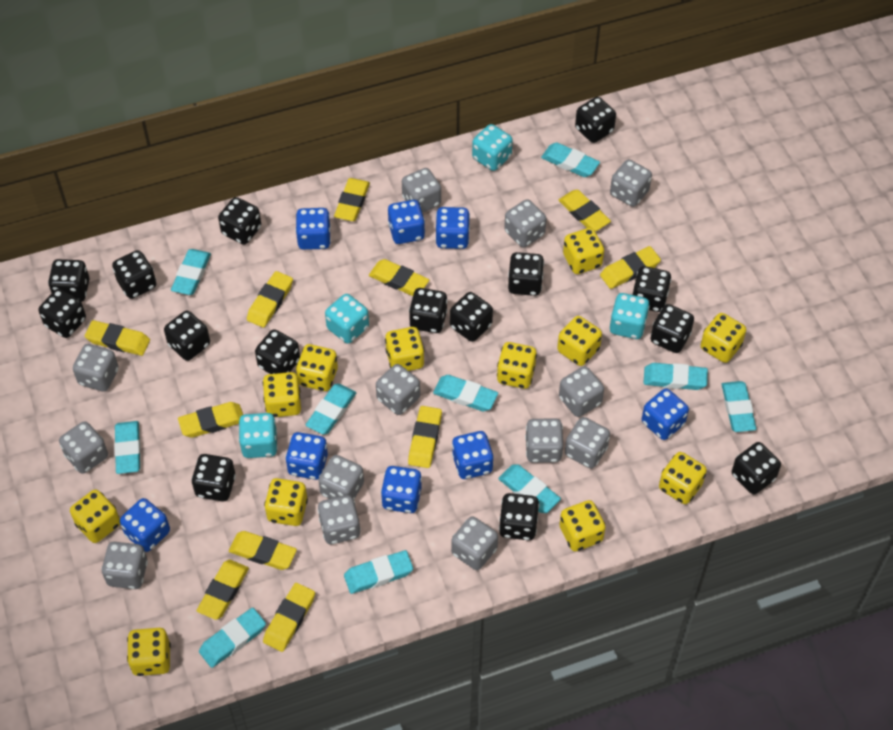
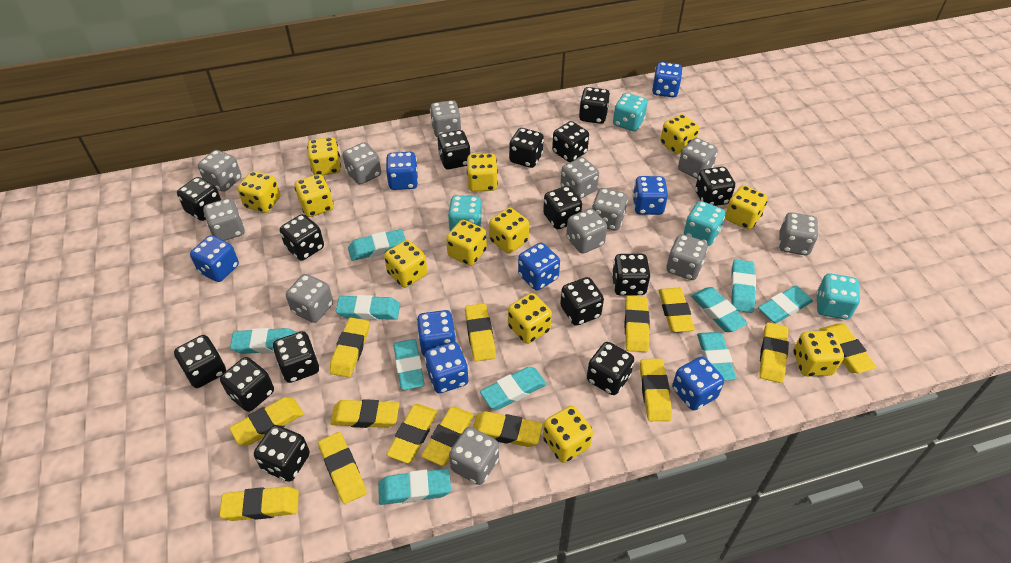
grey dice: [59,421,108,474] [73,344,119,391] [101,542,148,589] [317,495,361,544] [318,455,364,500] [376,364,420,415] [402,168,441,213] [451,516,498,570] [504,199,546,247] [525,418,563,463] [559,366,604,417] [565,417,610,468] [610,160,652,207] = 13 -> [198,150,242,192] [203,198,245,241] [286,274,333,323] [343,142,381,185] [430,100,461,137] [449,427,499,485] [561,157,599,199] [566,208,607,254] [592,188,628,231] [666,234,708,280] [678,138,718,179] [779,212,819,255] = 12
yellow eraser: [85,320,150,356] [178,402,243,438] [197,560,249,620] [229,531,297,570] [247,271,293,328] [263,583,315,652] [334,178,370,221] [369,259,429,296] [408,406,442,468] [558,190,611,231] [600,246,661,289] = 11 -> [219,486,299,521] [229,397,304,445] [318,432,367,504] [329,318,369,377] [330,399,399,428] [386,404,438,463] [421,406,474,466] [465,303,496,362] [473,411,543,447] [625,296,650,352] [640,359,672,421] [658,288,695,332] [759,322,789,383] [820,324,877,373] = 14

